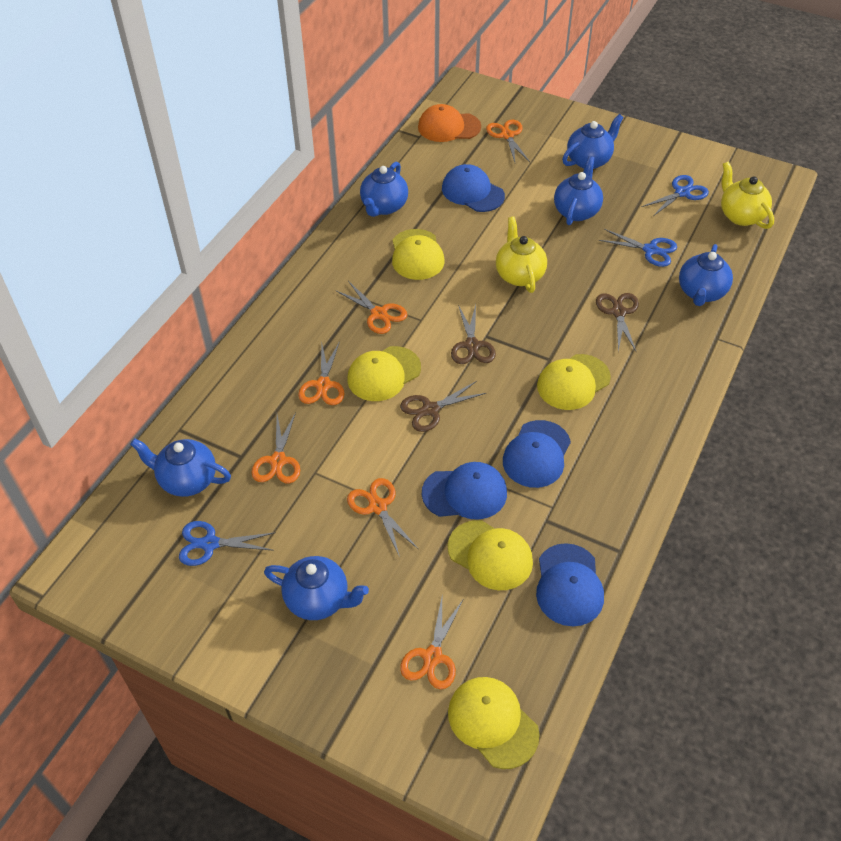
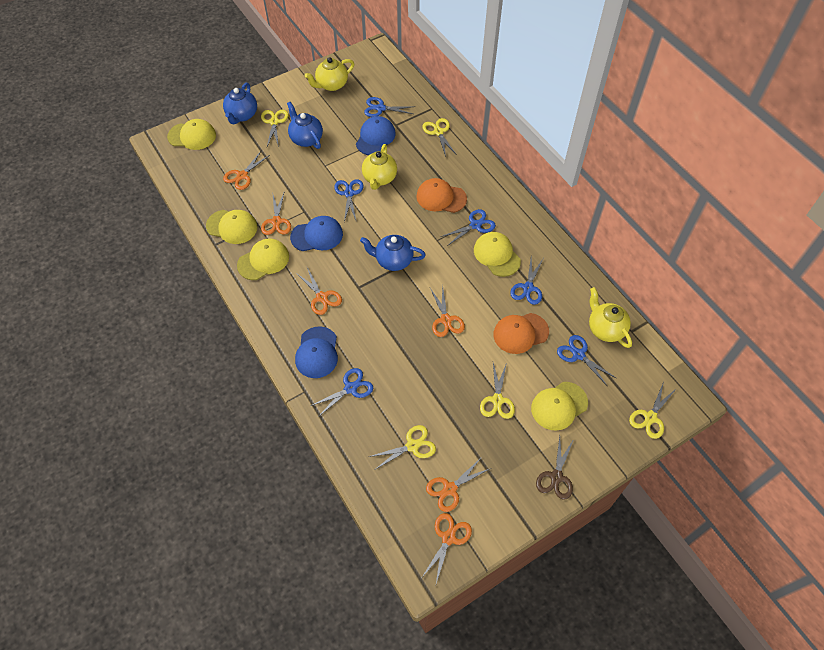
blue cap: [422,462,507,520] [442,164,505,212] [503,420,571,488] [536,543,604,626] = 4 -> [290,216,343,251] [295,326,338,378] [356,116,396,155] = 3
blue scissors: [179,521,276,566] [599,229,677,267] [642,175,709,216] = 3 -> [311,368,373,417] [334,179,364,222] [364,97,416,117] [440,209,496,245] [510,258,543,305] [557,335,616,385] = 6
blue teapot: [130,438,231,497] [264,556,369,620] [360,162,408,217] [554,156,603,225] [562,114,624,169] [679,244,733,306] = 6 -> [223,83,257,124] [287,102,323,149] [360,235,426,271] = 3
brown scissors: [400,381,486,432] [451,305,496,364] [596,293,639,353] = 3 -> [536,436,574,500] = 1
orange cap: [418,104,481,142] = 1 -> [416,178,467,213] [493,313,549,354] = 2
yellow scissors: none = 0 -> [261,110,288,147] [369,425,436,469] [423,118,456,157] [480,362,515,419] [629,382,677,439] = 5
yellow teapot: [496,216,547,293] [721,162,774,229] = 2 -> [305,57,354,91] [362,144,397,190] [589,287,632,348] = 3

